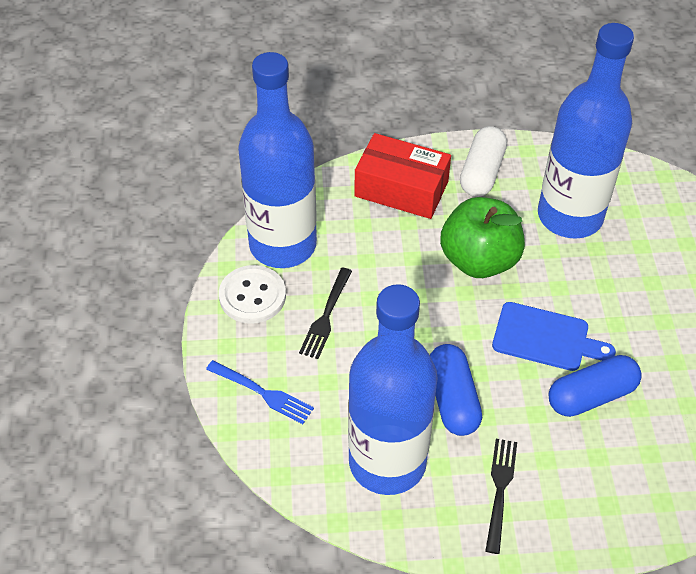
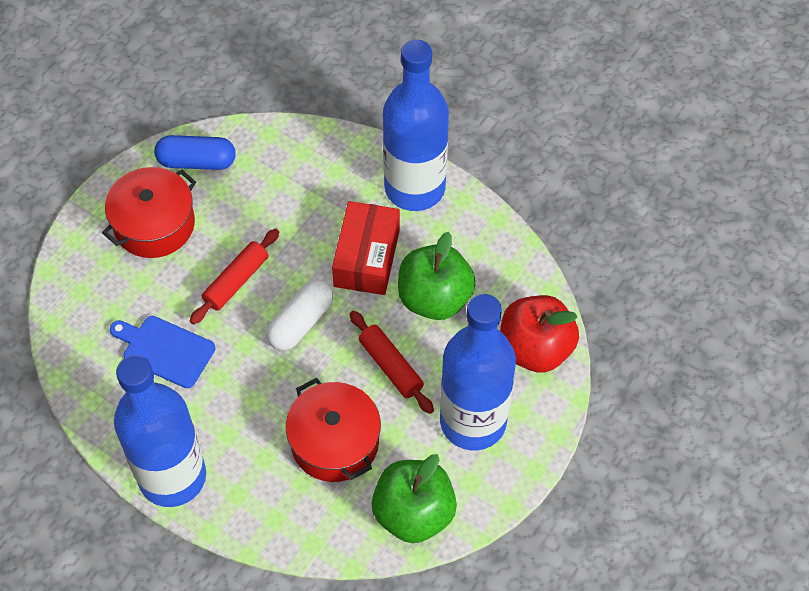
black fork: [299,268,352,359] [485,439,517,554] = 2 -> none = 0
blue capsule: [430,344,482,436] [548,355,642,417] = 2 -> [154,135,236,170] = 1
blue fork: [206,360,314,424] = 1 -> none = 0
green apple: [440,197,525,278] = 1 -> [372,454,457,543] [398,232,476,320] = 2
red apple: none = 0 -> [500,295,579,373] = 1
red pot: none = 0 -> [102,167,196,258] [286,378,381,482] = 2
red rolling pin: none = 0 -> [190,229,279,324] [350,310,434,414] = 2
white button: [219,265,286,324] = 1 -> none = 0

